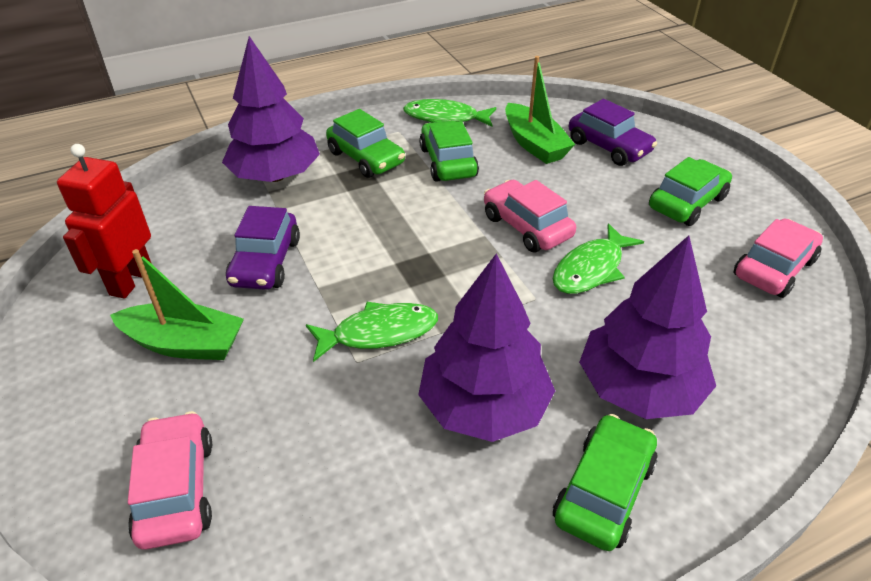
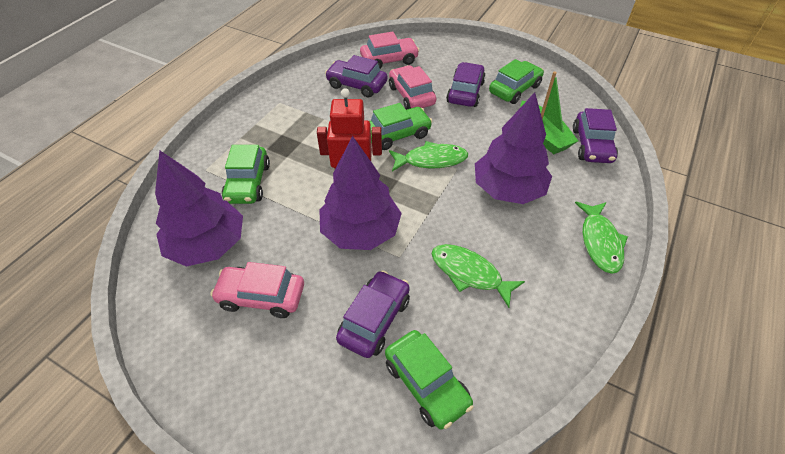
green boat: [110,249,244,360] [505,56,575,164] = 2 -> [520,72,578,154] = 1
purple car: [226,206,300,290] [569,99,657,166] = 2 -> [325,55,387,97] [336,270,410,358] [446,62,486,107] [573,108,618,163] = 4

